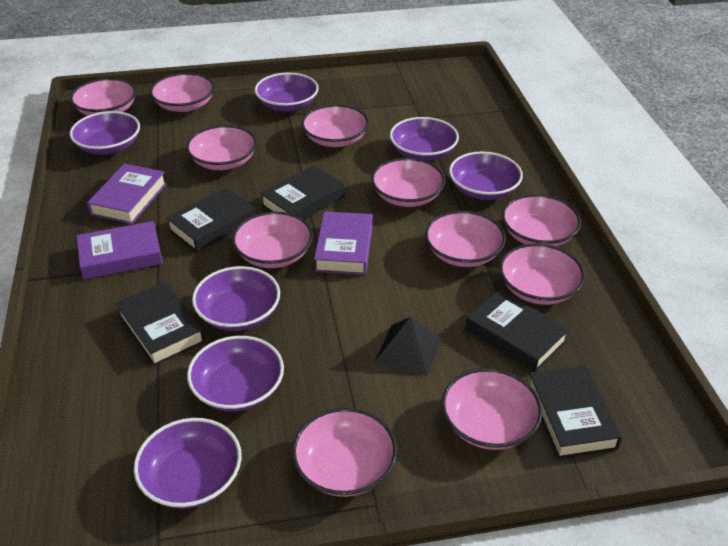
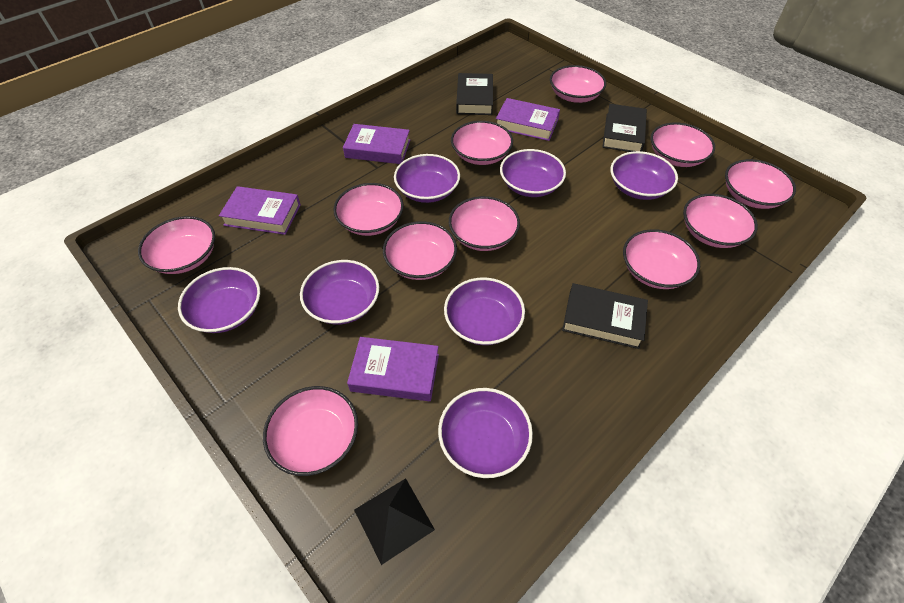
black book: [115,282,205,366] [166,188,256,253] [260,165,345,219] [465,289,570,372] [529,365,622,459] = 5 -> [456,73,493,115] [562,283,648,349] [602,104,647,152] = 3
purple book: [77,221,163,279] [87,164,167,224] [314,211,373,275] = 3 -> [219,186,301,235] [343,124,410,164] [347,337,439,401] [496,98,560,141] = 4

